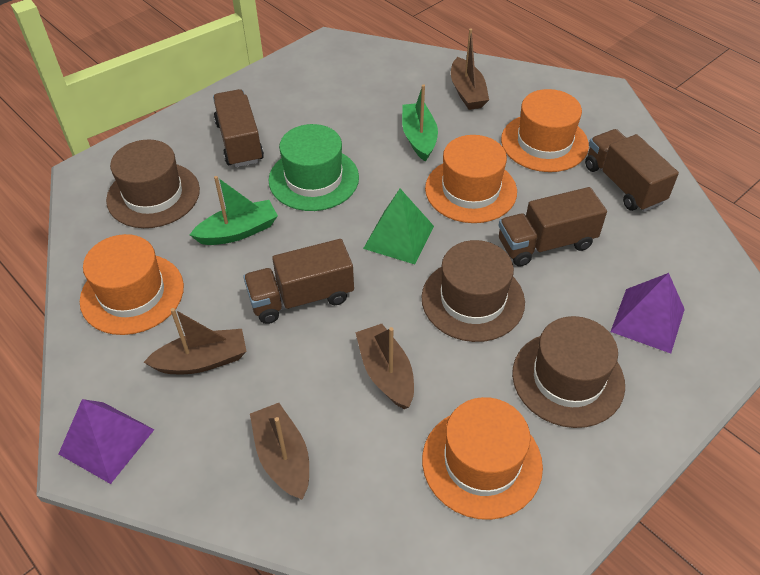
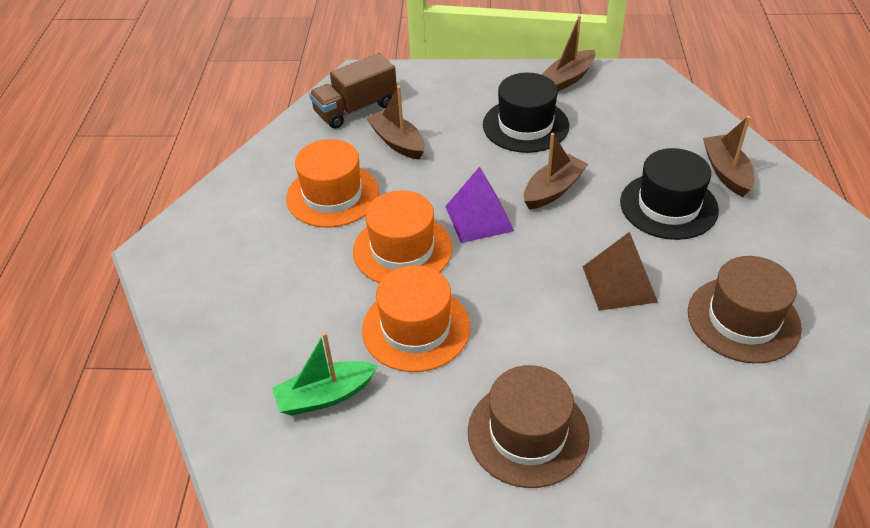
black hat: none = 0 -> [483,73,569,153] [620,148,719,240] = 2
brown hat: [106,140,200,228] [421,240,525,342] [512,316,625,428] = 3 -> [468,365,590,488] [688,256,802,363] = 2
brown pyramid: none = 0 -> [583,232,658,311] = 1
brown truck: [213,89,264,167] [243,239,354,324] [498,187,607,267] [585,129,679,212] = 4 -> [309,53,397,129] = 1
green boat: [190,176,278,245] [402,84,438,162] = 2 -> [272,332,377,415] = 1
green hat: [268,124,359,211] = 1 -> none = 0
green pyramid: [363,189,434,264] = 1 -> none = 0
orange hat: [80,234,184,335] [422,397,543,520] [425,135,517,223] [501,89,589,172] = 4 -> [286,139,379,228] [353,190,452,283] [362,265,470,372] = 3
purple pyramid: [59,399,154,484] [610,273,685,353] = 2 -> [445,167,514,243] = 1

